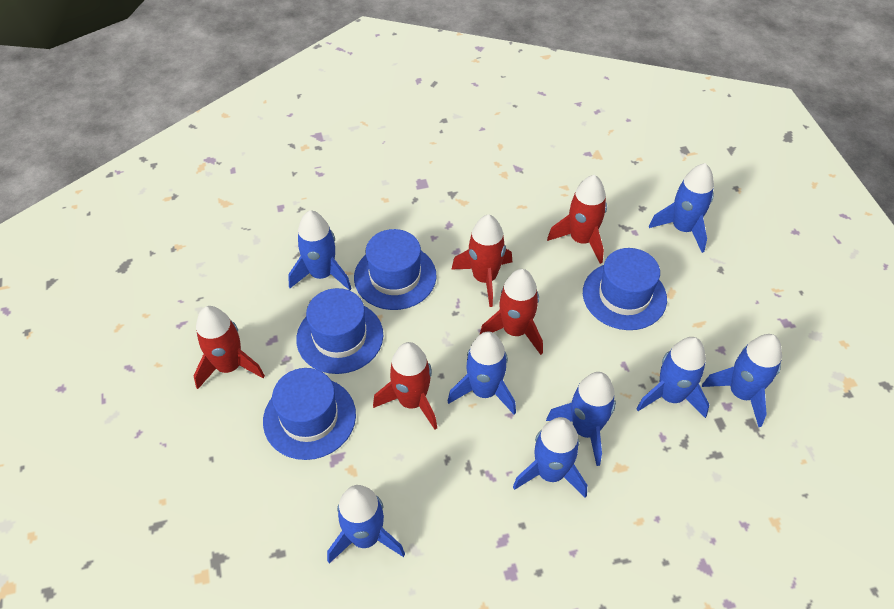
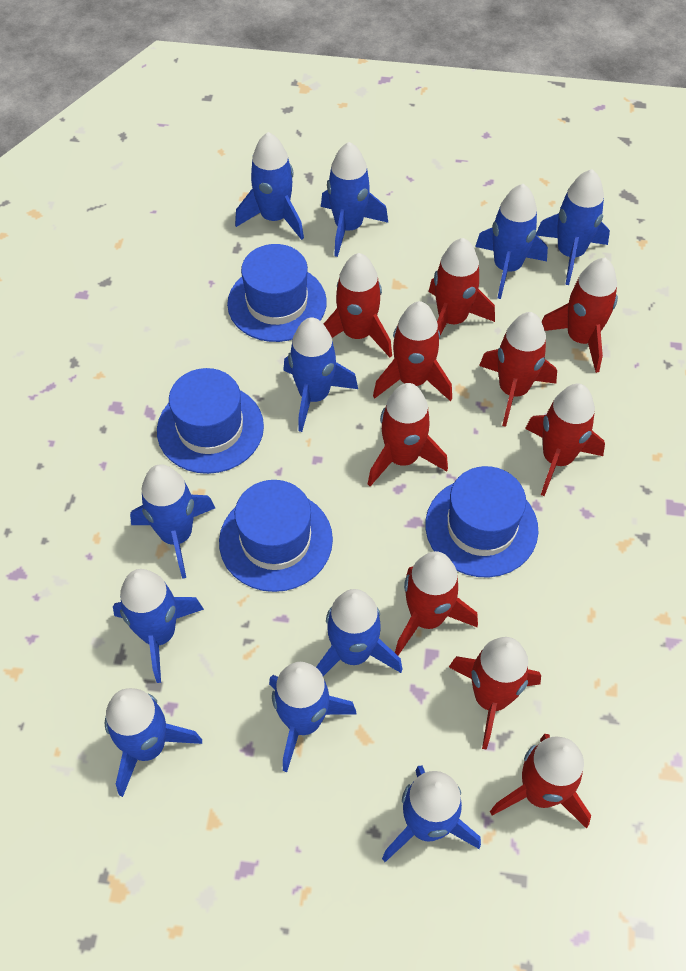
blue rocket: [288,210,352,290] [327,485,405,563] [447,332,516,414] [513,417,587,498] [546,372,616,466] [636,337,710,418] [649,163,714,253] [702,334,782,427] = 8 -> [105,688,202,797] [113,569,204,683] [130,464,215,579] [235,132,304,240] [269,662,357,772] [283,317,358,432] [316,589,403,676] [321,142,388,257] [382,765,481,862] [475,184,548,299] [536,169,610,285] = 11
red rocket: [194,306,265,389] [373,342,437,430] [451,214,512,307] [480,269,543,355] [547,175,607,264] = 5 -> [324,253,392,357] [368,383,448,486] [373,301,452,401] [395,551,478,655] [429,238,495,336] [449,637,541,750] [479,312,557,427] [490,734,591,829] [525,383,605,496] [542,258,618,373] = 10

